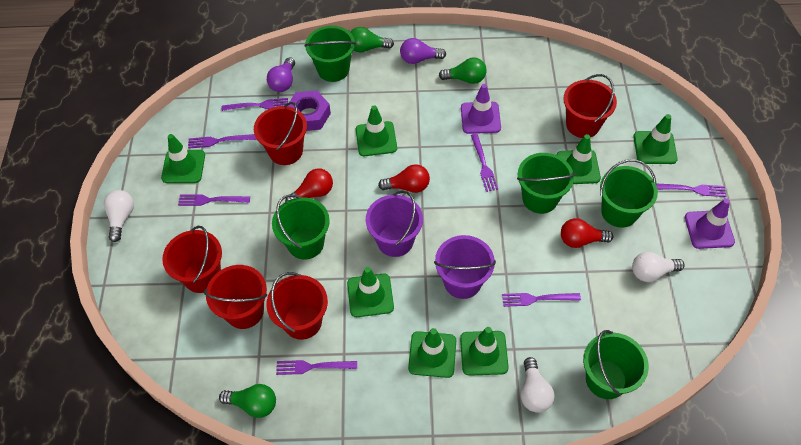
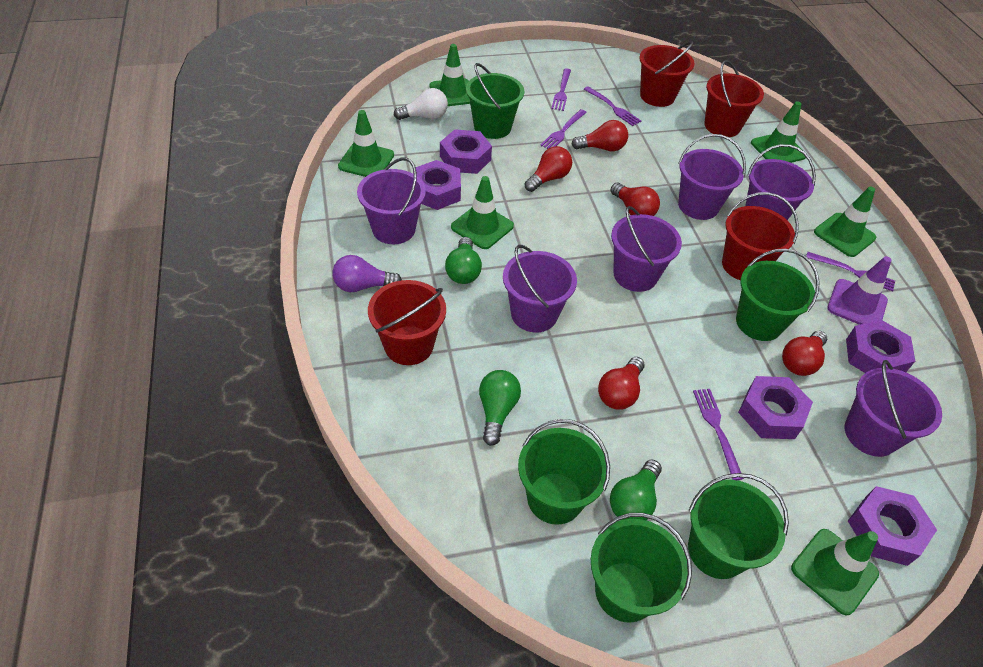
green traffic cone: [161,134,205,183] [347,267,394,317] [356,105,397,156] [408,328,456,378] [460,327,509,376] [556,134,601,184] [633,114,678,164] = 7 -> [338,110,394,177] [429,44,470,106] [451,176,514,249] [751,101,806,163] [791,529,879,616] [814,187,876,257] = 6
purple bucket: [366,190,423,257] [434,235,496,299] = 2 -> [357,157,426,244] [503,245,577,332] [611,206,682,292] [678,134,746,220] [745,144,816,220] [845,360,942,457] = 6
purple fork: [178,195,250,206] [188,134,256,149] [222,98,288,111] [276,360,357,375] [471,134,498,192] [502,293,581,307] [656,183,726,197] = 7 -> [540,109,587,149] [551,68,571,111] [584,86,641,126] [693,389,744,480] [806,252,895,291] = 5
purple light bulb: [267,57,295,92] [400,38,446,64] = 2 -> [332,255,402,292] = 1
purple nut: [288,90,331,131] = 1 -> [413,160,461,210] [440,129,492,174] [738,376,813,439] [846,320,915,373] [848,486,937,566] = 5
purple traffic cone: [461,84,501,134] [685,198,735,249] = 2 -> [827,256,892,325] = 1
red bucket: [162,226,222,293] [204,265,267,329] [254,102,307,165] [266,272,328,340] [563,74,617,138] = 5 -> [368,280,446,365] [639,41,695,107] [704,60,764,137] [722,192,799,280] = 4
red light bulb: [285,169,333,202] [378,164,430,193] [561,218,613,248] = 3 -> [524,146,572,192] [571,120,628,151] [598,357,645,410] [611,183,660,216] [782,331,827,376] = 5
white light bulb: [104,190,134,242] [521,357,554,413] [632,252,685,282] = 3 -> [394,88,448,120] = 1

